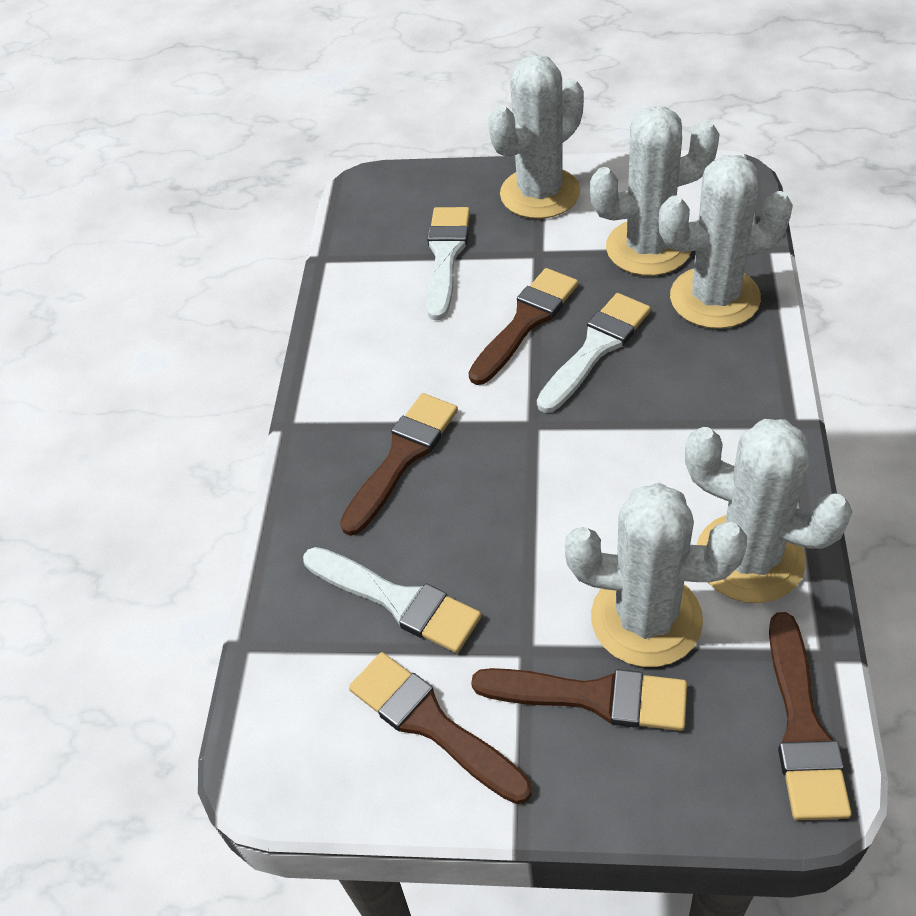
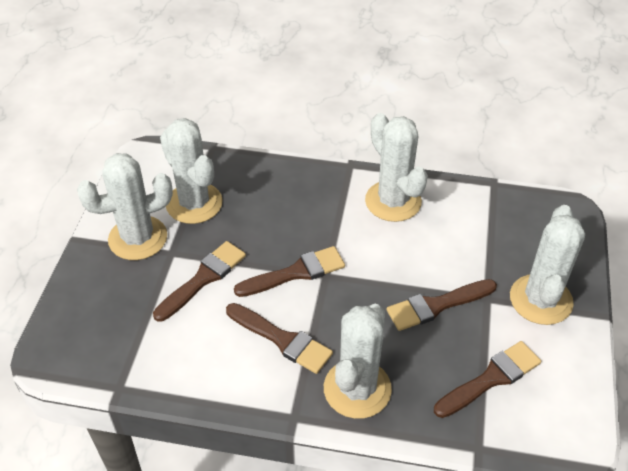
white brush: [303,547,482,653] [426,207,470,320] [537,293,651,413] = 3 -> none = 0

